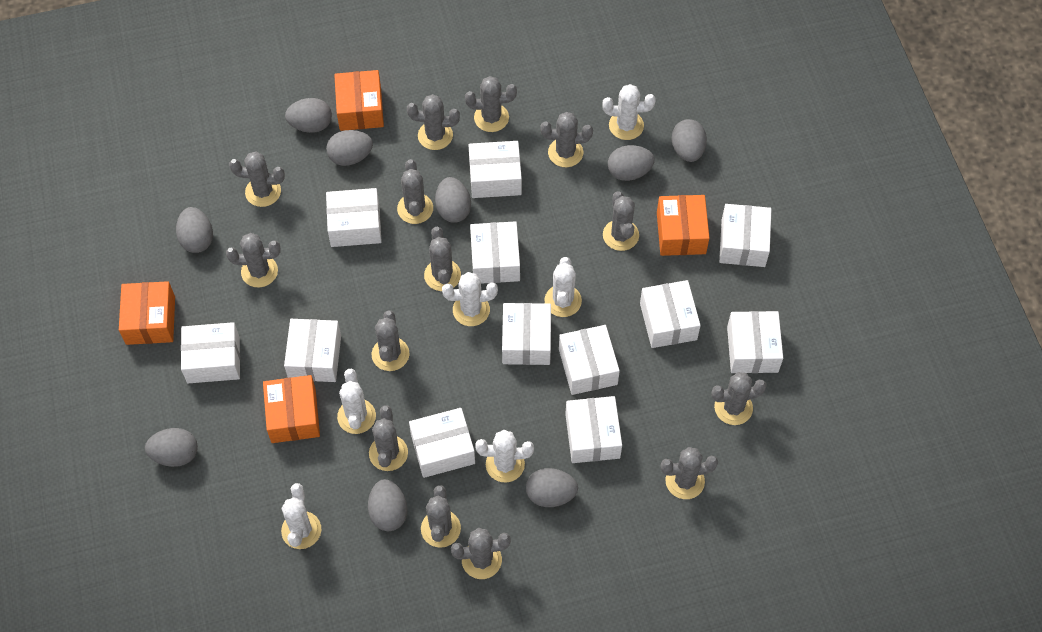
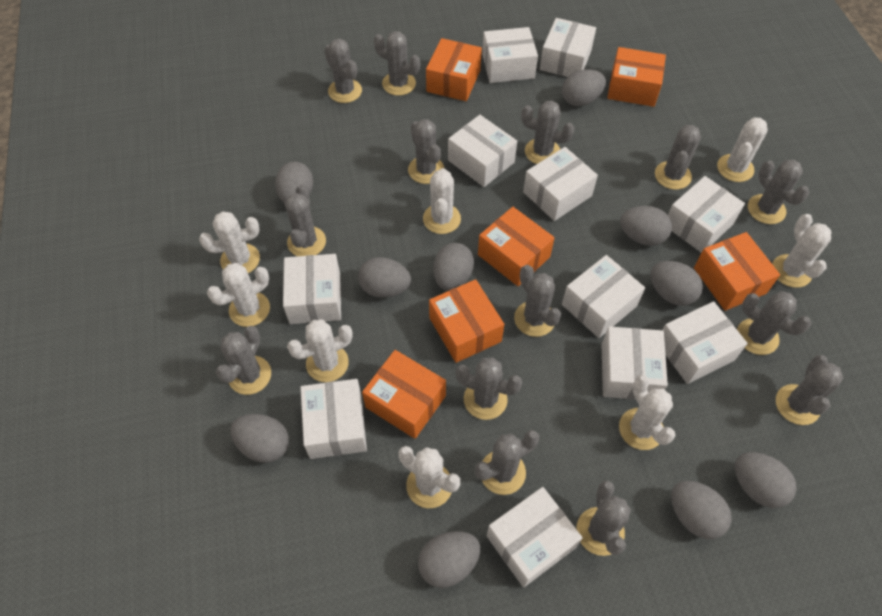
grey egg: [145,428,198,467] [176,207,213,253] [285,98,332,133] [326,130,373,166] [368,479,408,531] [435,177,471,223] [526,468,578,507] [608,145,655,181] [672,119,707,162] = 9 -> [230,414,289,463] [275,162,313,203] [358,257,411,298] [418,531,480,588] [433,243,474,290] [562,69,606,106] [620,206,672,246] [650,261,703,306] [671,481,732,539] [735,452,797,508] = 10
orange box: [119,281,175,345] [263,375,320,443] [334,70,384,131] [657,195,709,256] = 4 -> [362,350,446,439] [426,38,482,101] [429,279,504,363] [478,207,555,286] [607,47,666,107] [694,232,780,311] = 6
white box: [181,322,240,383] [284,319,341,382] [326,188,382,247] [409,408,475,478] [469,141,522,198] [470,221,520,284] [502,303,551,365] [559,325,620,395] [565,396,622,463] [640,280,701,348] [719,204,771,267] [727,311,783,373] = 12 -> [283,254,341,324] [300,379,367,459] [448,115,517,187] [482,27,538,83] [487,487,583,587] [523,147,598,221] [540,18,596,77] [562,255,645,338] [601,326,668,400] [663,301,748,384] [668,176,745,253] = 11
white cactus: [281,483,321,549] [337,369,376,434] [442,272,498,326] [475,430,534,483] [544,257,582,317] [602,84,656,140] = 6 -> [199,211,260,273] [207,263,270,327] [287,319,353,382] [399,446,460,508] [423,168,461,234] [619,375,676,450] [717,117,768,182] [772,214,831,288] = 8

